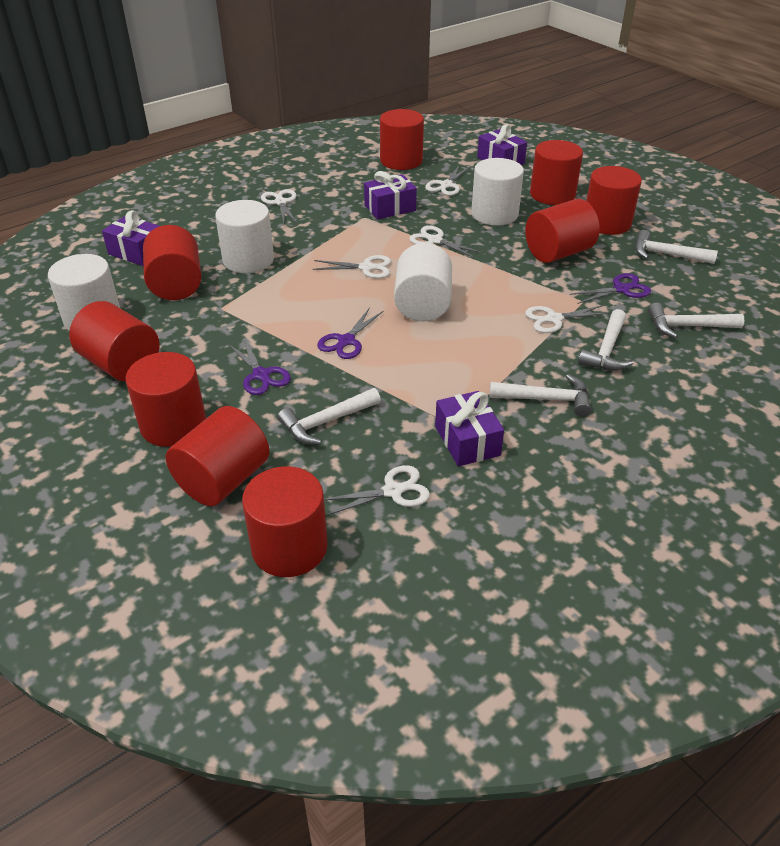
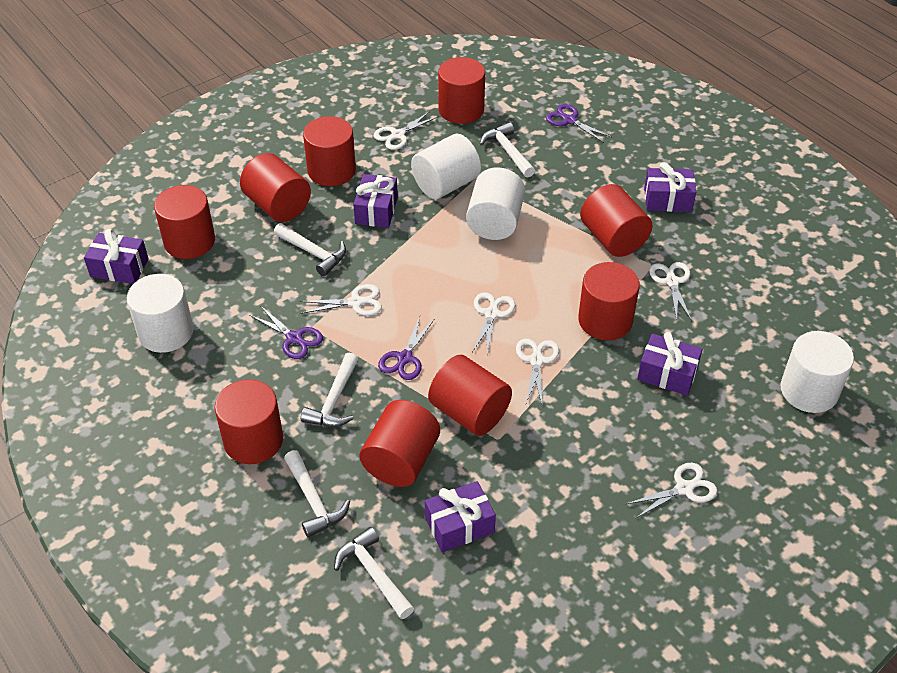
purple gift: [102,210,160,266] [364,171,417,219] [435,391,504,466] [477,124,527,165] = 4 -> [84,229,149,284] [353,174,398,228] [425,481,496,552] [637,332,703,395] [644,162,696,212] = 5

